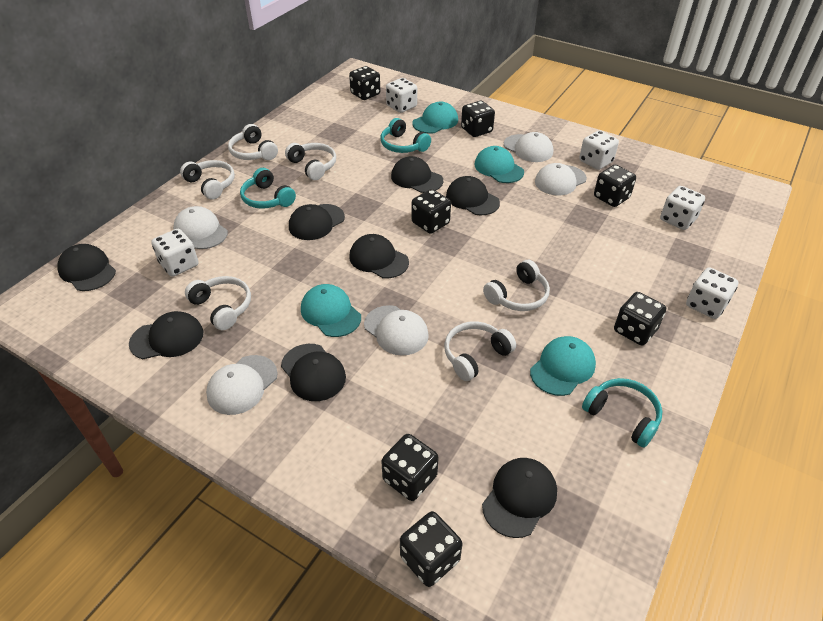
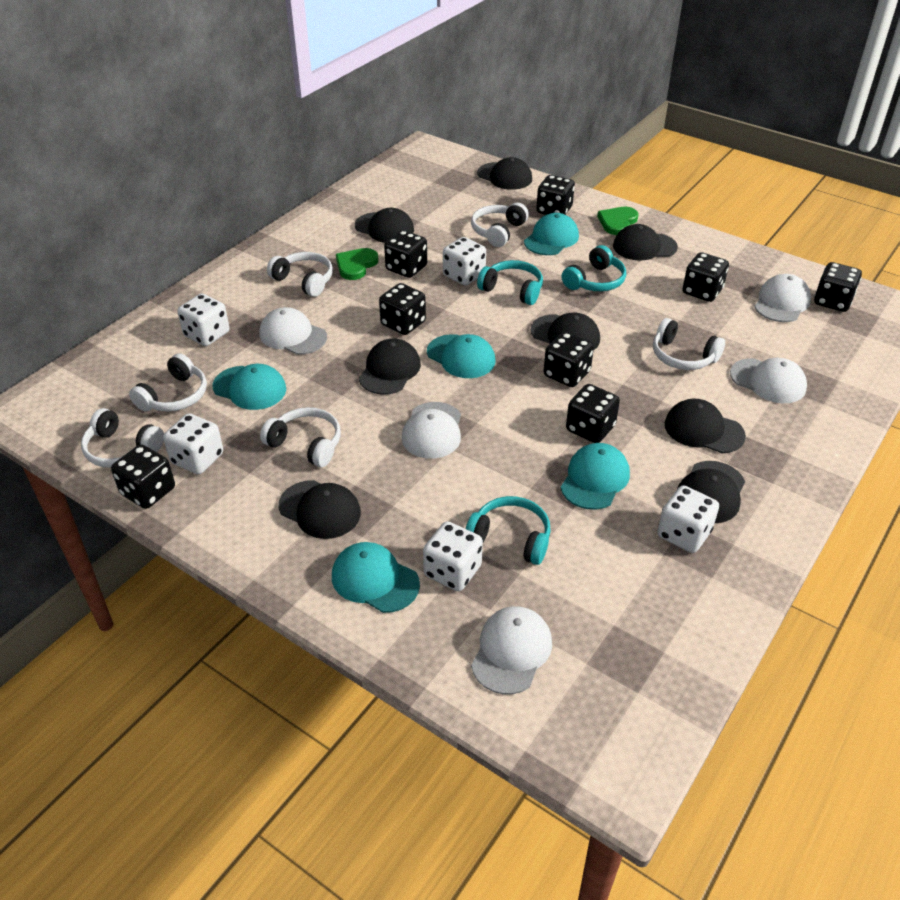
black dice: [349,66,380,100] [381,434,439,501] [400,511,463,587] [412,189,451,234] [461,101,495,137] [594,165,636,207] [614,292,666,346] = 7 -> [111,445,175,509] [379,283,426,335] [384,230,427,278] [536,175,575,215] [544,332,594,387] [566,384,620,443] [682,252,729,302] [814,262,862,312] = 8
green heart: none = 0 -> [336,248,378,280] [597,207,639,235] = 2
turquoise cap: [301,284,361,337] [412,102,458,134] [474,146,524,183] [530,336,596,396] = 4 -> [212,364,286,410] [332,542,420,613] [427,334,495,378] [524,213,579,255] [561,443,630,510] = 5

